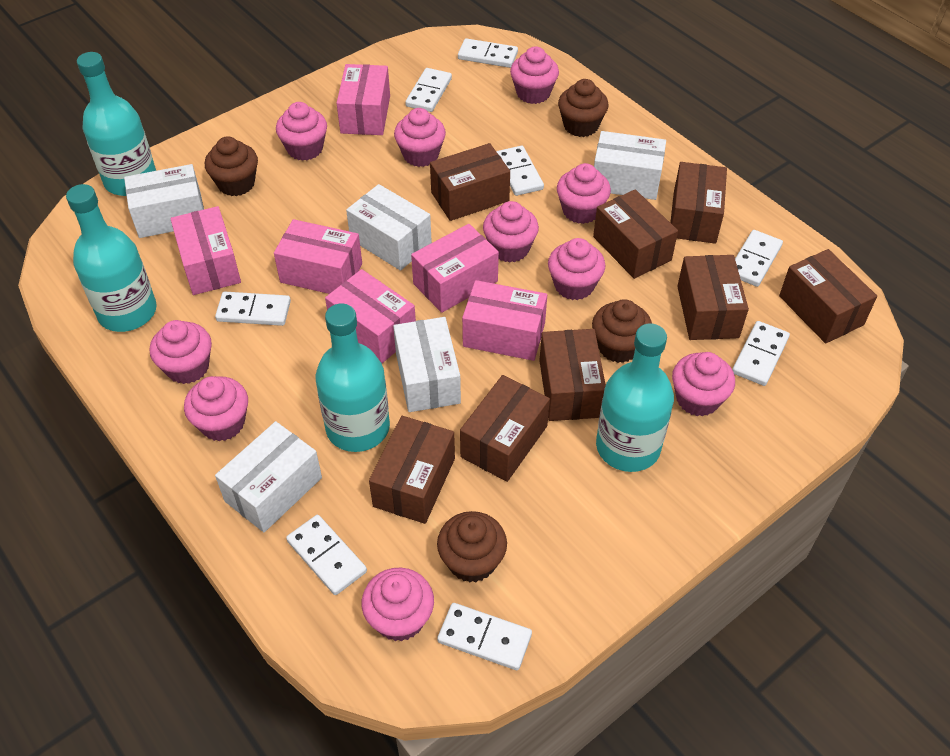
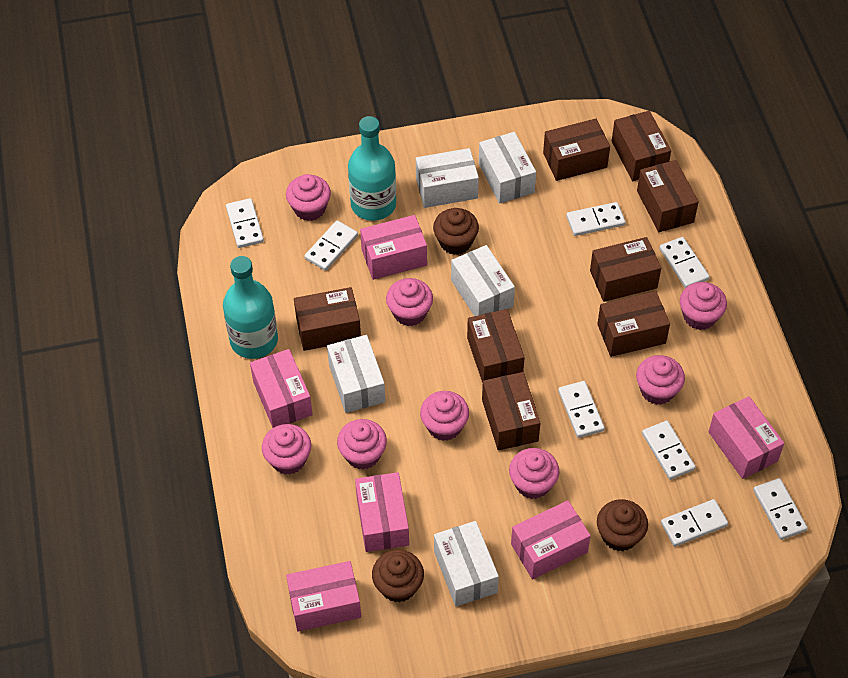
brown cupcake: [205,136,258,196] [437,511,507,583] [558,79,608,137] [592,299,652,363] = 4 -> [372,550,424,603] [433,208,479,255] [597,499,648,551] = 3
pink cupcake: [150,320,212,384] [184,376,248,441] [276,102,327,161] [362,567,434,642] [394,108,446,167] [483,201,539,262] [510,46,559,104] [548,238,605,300] [557,163,611,224] [672,352,735,416] = 10 -> [262,424,311,475] [286,174,331,221] [337,419,387,470] [386,278,433,326] [420,391,469,441] [509,448,560,499] [636,355,685,405] [680,282,727,330] = 8
turquoise bottle: [66,184,157,332] [77,52,156,196] [315,303,390,452] [596,324,674,472] = 4 -> [223,256,278,359] [348,116,396,221] = 2

